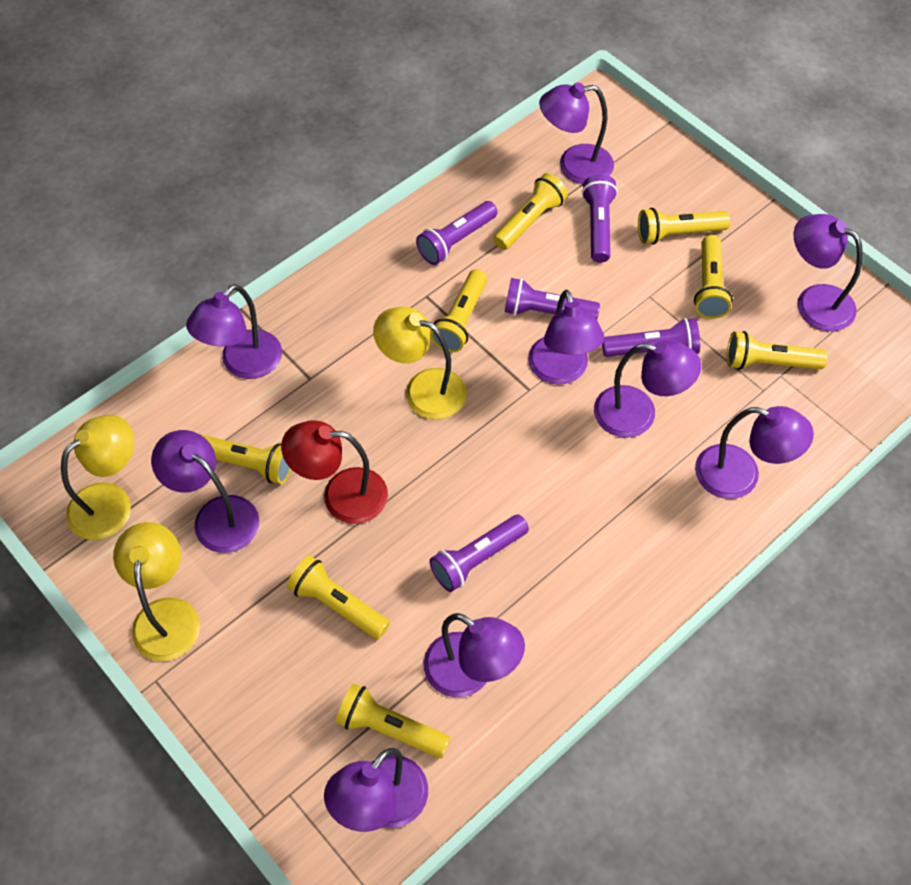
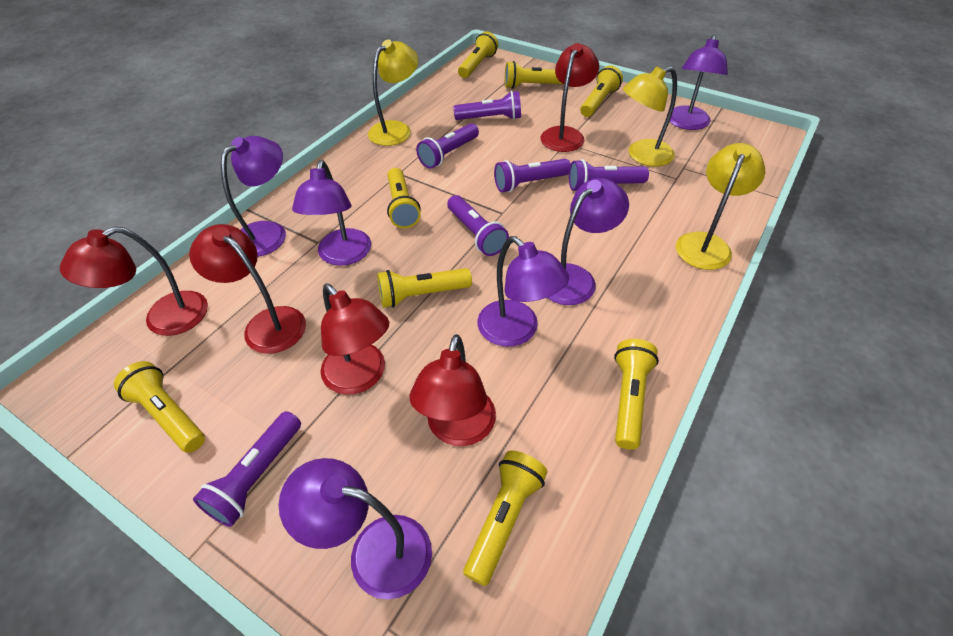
purple flashlight: [416,201,498,265] [430,515,529,592] [505,278,600,319] [582,175,618,263] [602,318,700,357] = 5 -> [193,411,301,527] [416,123,479,169] [447,195,509,256] [453,91,521,120] [494,159,571,192] [569,159,649,191] = 6
purple lamp: [151,430,259,553] [186,284,282,379] [324,748,428,832] [424,613,525,697] [528,290,604,385] [539,82,614,184] [594,341,701,438] [695,406,814,499] [794,214,863,332] = 9 -> [221,136,286,257] [278,458,432,599] [292,160,371,266] [477,236,569,347] [547,178,629,305] [667,35,728,130] = 6
red lamp: [281,420,388,524] = 1 -> [60,226,208,336] [189,224,306,354] [321,284,389,395] [409,334,496,446] [540,43,599,152] = 5

